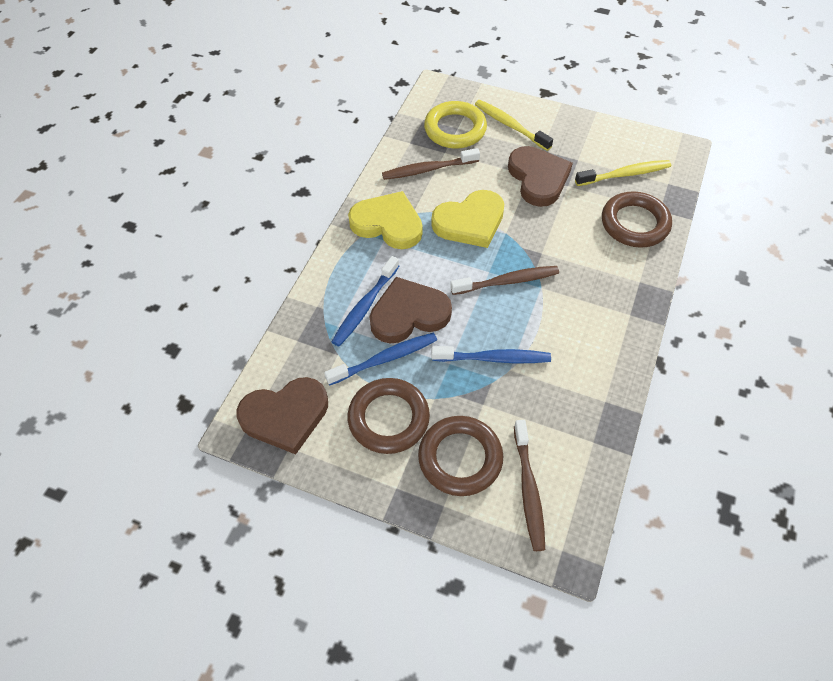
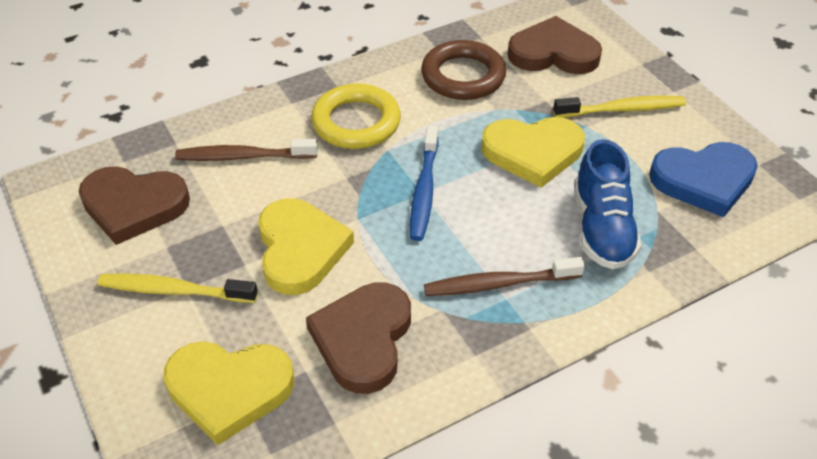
blue heart: none = 0 -> [649,142,758,218] = 1
blue shoe: none = 0 -> [574,139,641,269] = 1
blue toothbrush: [324,333,437,386] [332,256,399,346] [432,346,551,363] = 3 -> [410,125,439,241] = 1
brown ring: [347,378,430,454] [418,416,503,496] [602,192,672,248] = 3 -> [421,40,506,100] = 1
brown toothbrush: [382,148,480,180] [450,266,559,295] [514,420,545,551] = 3 -> [175,139,318,161] [424,257,585,296] = 2
yellow heart: [348,191,423,249] [431,190,504,248] = 2 -> [164,341,295,445] [258,198,354,295] [481,117,585,188] = 3

